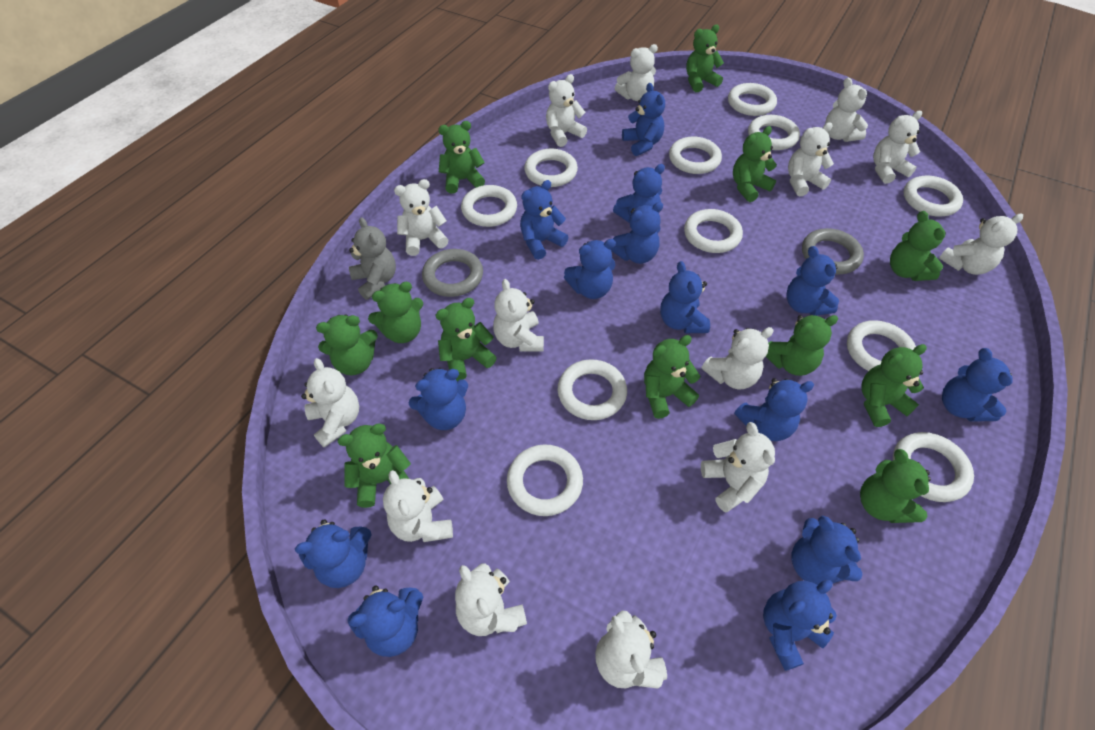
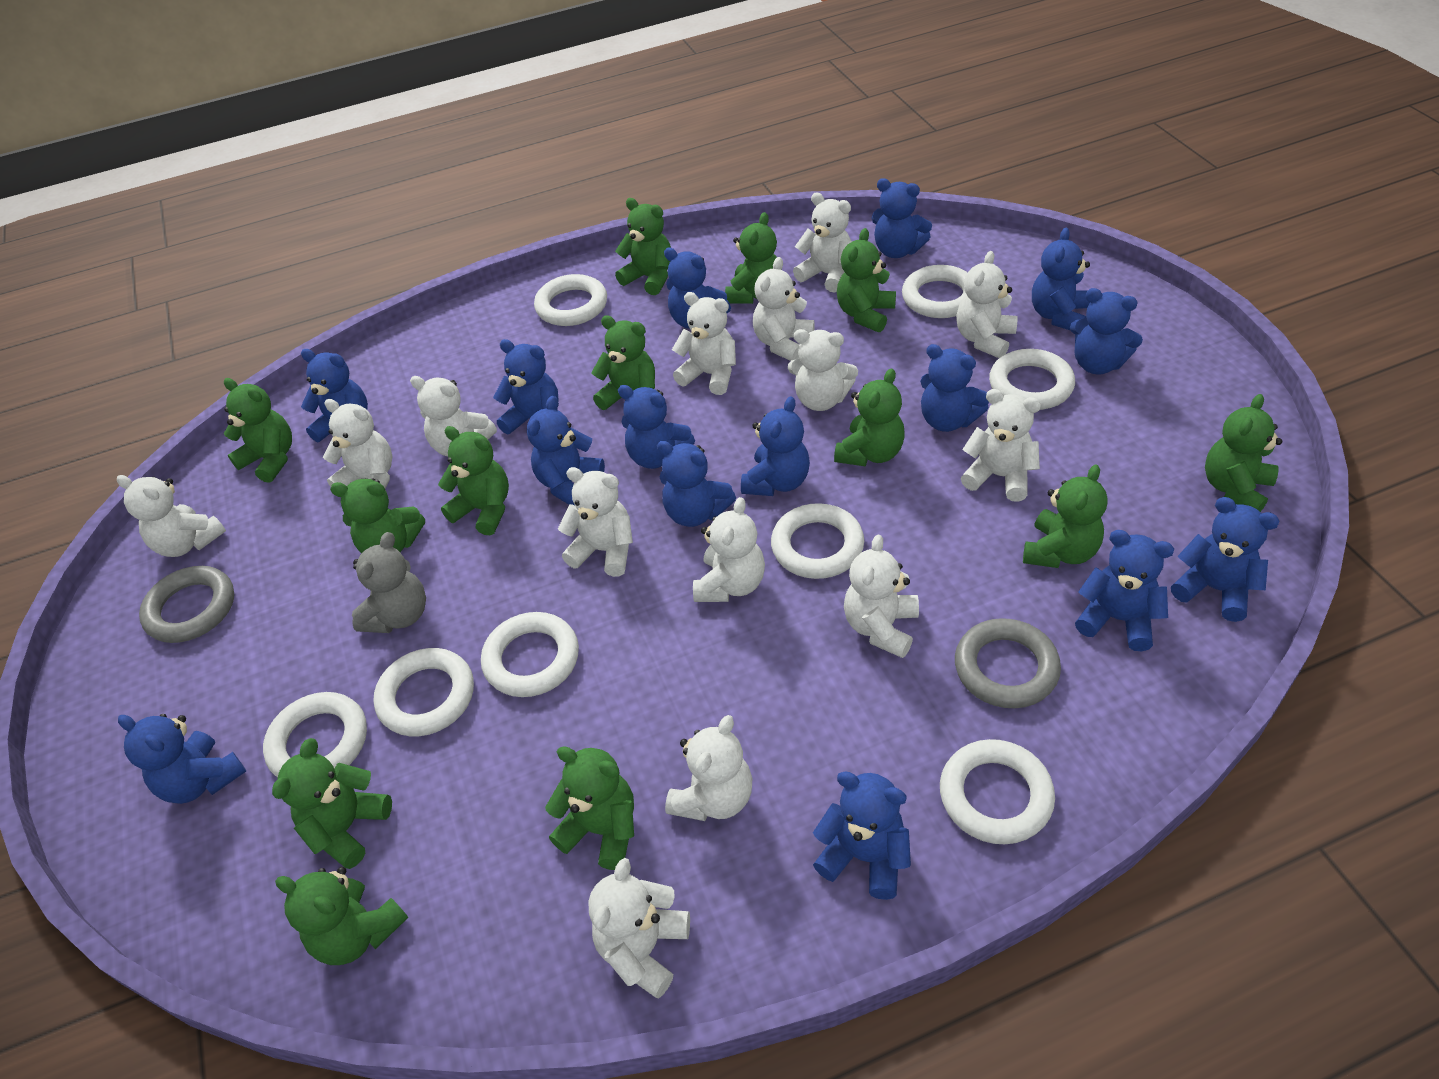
blue teddy bear: [295,519,372,588] [347,585,423,657] [409,368,468,430] [520,180,568,260] [564,239,616,299] [611,202,663,264] [613,164,665,223] [622,83,665,156] [660,261,710,333] [734,378,814,441] [763,580,837,671] [786,246,839,316] [791,515,863,585] [942,348,1012,422] = 14 -> [118,714,246,804] [301,349,368,442] [493,339,559,435] [527,396,605,505] [618,385,695,469] [657,441,736,527] [664,248,731,329] [741,396,810,496] [813,771,911,900] [871,178,932,258] [920,344,989,432] [1032,228,1090,331] [1070,288,1143,375] [1075,530,1174,651] [1171,497,1280,622] = 15
green teddy bear: [316,314,378,375] [337,423,411,508] [368,282,423,343] [436,298,497,381] [438,121,485,193] [644,335,700,419] [686,25,724,92] [733,126,777,202] [765,315,838,376] [860,449,931,523] [861,344,927,427] [890,211,946,281] = 12 -> [224,378,292,483] [272,738,392,869] [275,867,408,965] [330,479,425,553] [438,426,509,535] [545,746,634,870] [591,315,655,410] [615,198,671,295] [725,212,782,304] [834,369,905,466] [837,228,896,332] [1023,464,1108,568] [1205,394,1282,512] = 13
white ring: [461,185,517,227] [507,444,583,516] [524,149,578,187] [558,359,627,420] [669,136,722,174] [684,209,743,253] [728,83,777,116] [748,115,800,150] [847,320,916,371] [893,432,974,502] [904,176,963,217] = 11 -> [263,692,367,777] [373,648,474,736] [481,612,579,697] [534,274,607,326] [771,503,864,579] [902,265,968,318] [940,739,1055,844] [989,349,1075,410] = 8

